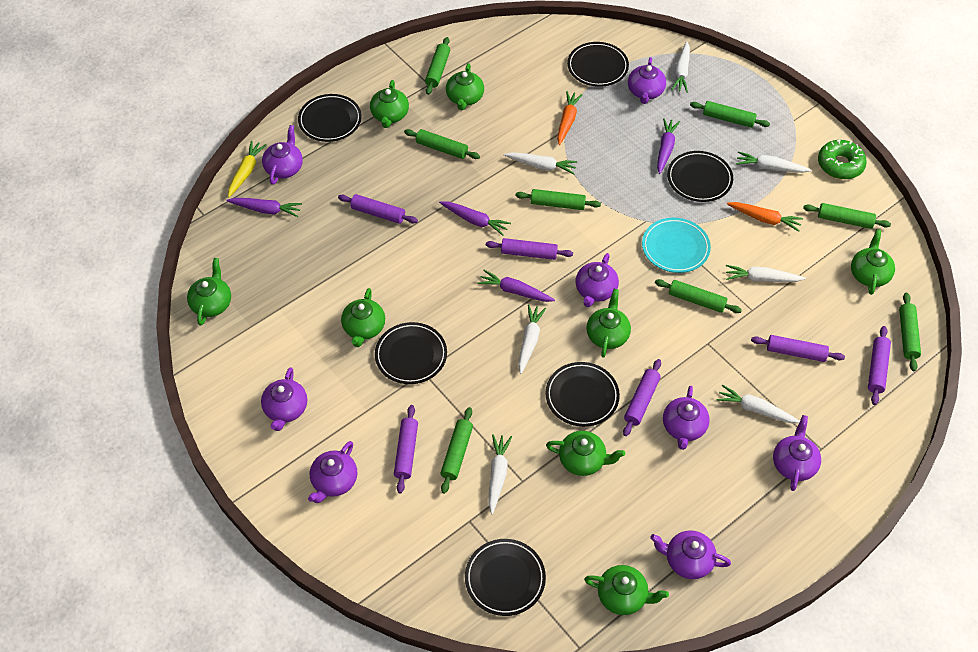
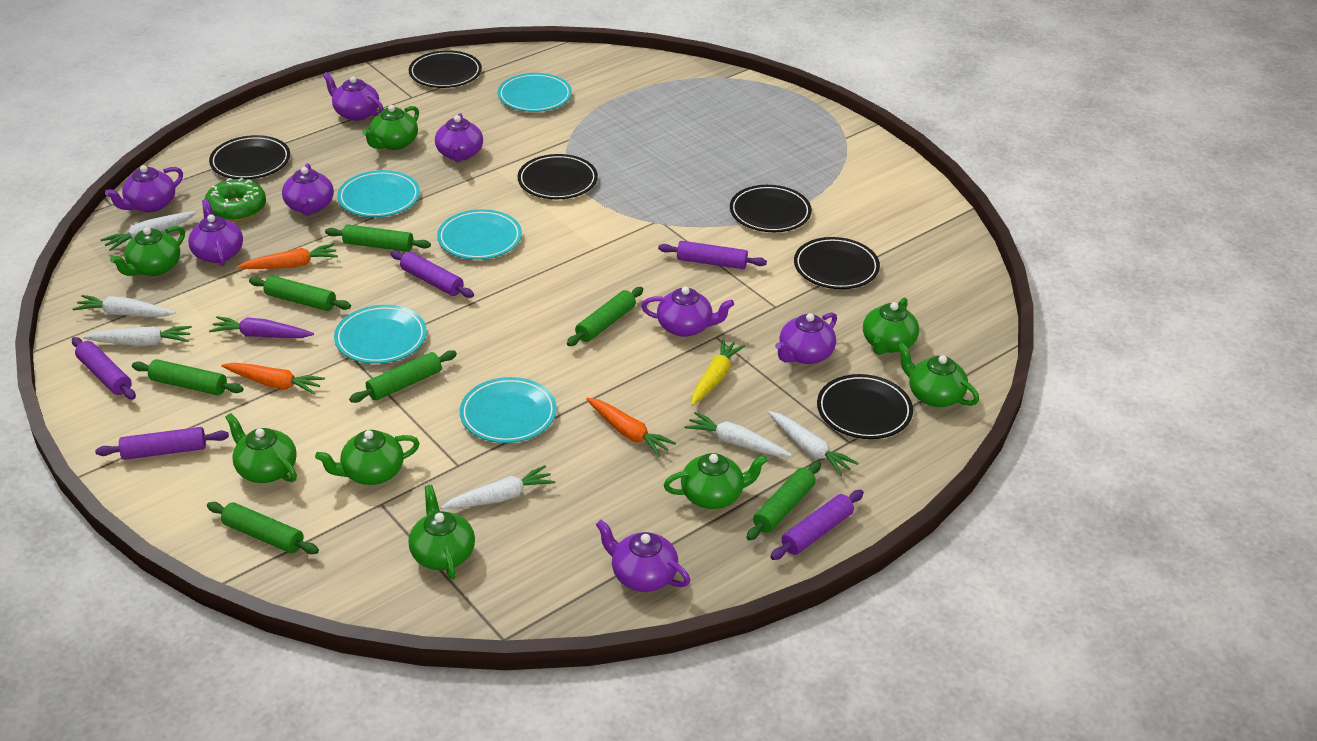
green rolling pin: [404,129,480,159] [425,37,450,95] [441,407,473,494] [516,189,601,210] [655,279,742,313] [690,101,770,128] [803,203,891,229] [899,293,921,371] = 8 -> [132,359,243,395] [207,502,319,554] [249,275,351,311] [325,224,431,252] [349,350,457,403] [567,287,643,346] [747,461,821,541] = 7
orange carrot: [557,91,583,145] [727,202,803,232] = 2 -> [221,363,325,394] [237,244,338,269] [586,398,676,457] = 3
purple carrot: [226,198,302,217] [439,201,511,236] [477,270,555,302] [657,118,680,174] = 4 -> [209,316,314,338] = 1
purple rolling pin: [338,194,418,224] [394,405,418,493] [486,238,573,260] [623,359,661,436] [751,335,845,362] [868,326,891,405] = 6 -> [72,337,136,399] [95,427,229,460] [390,250,474,298] [658,241,767,269] [770,490,864,560] = 5
turquoise plate: [642,218,711,273] = 1 -> [334,305,427,364] [337,170,420,217] [437,209,522,260] [460,377,557,443] [498,73,572,112] = 5
white carrot: [488,434,512,514] [504,152,578,174] [518,304,546,374] [671,41,690,93] [716,385,800,423] [726,265,806,282] [736,151,811,173] = 7 -> [72,295,176,317] [83,326,192,346] [100,211,196,251] [441,465,555,509] [684,412,792,457] [768,411,858,476] = 6

